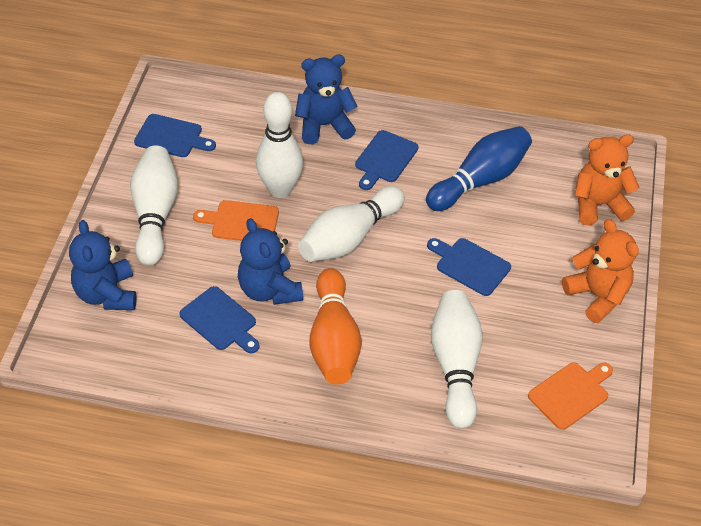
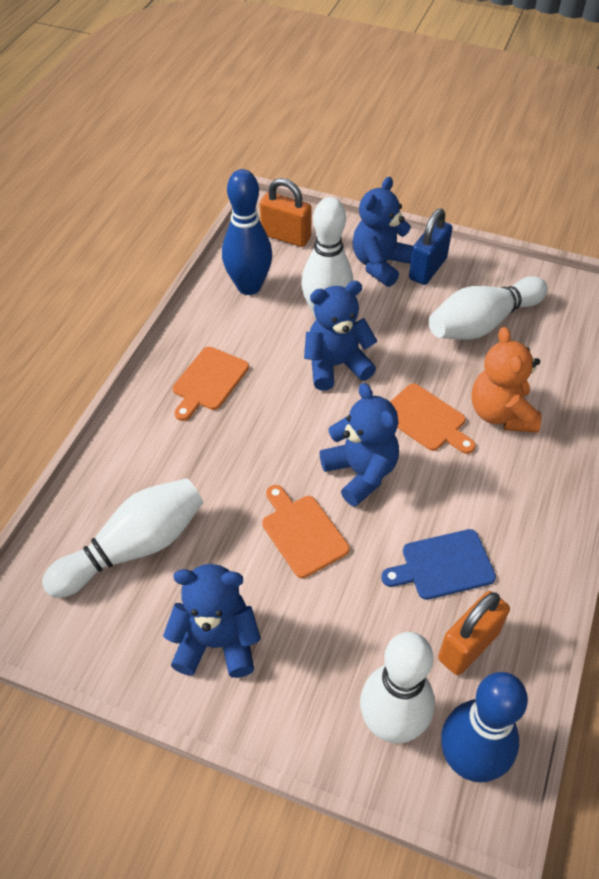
blue bowling pin: [426,126,532,211] = 1 -> [222,169,272,295] [441,672,528,782] = 2
blue cutting board: [134,114,216,157] [180,286,260,354] [355,130,418,190] [427,238,511,296] = 4 -> [381,529,496,600] = 1
blue padlock: none = 0 -> [409,209,452,285] = 1
blue teddy bear: [69,220,137,310] [238,218,303,305] [295,55,358,144] = 3 -> [163,564,261,678] [304,281,377,391] [320,383,399,507] [353,177,413,287] = 4
orange bowling pin: [309,268,362,385] = 1 -> none = 0
orange cutting board: [193,200,279,241] [528,363,613,430] = 2 -> [173,347,249,421] [262,485,350,578] [390,384,476,454] = 3
orange padlock: none = 0 -> [260,178,312,247] [438,591,510,675] = 2
orange teddy bear: [562,219,639,323] [574,134,640,226] = 2 -> [472,327,541,433] = 1

